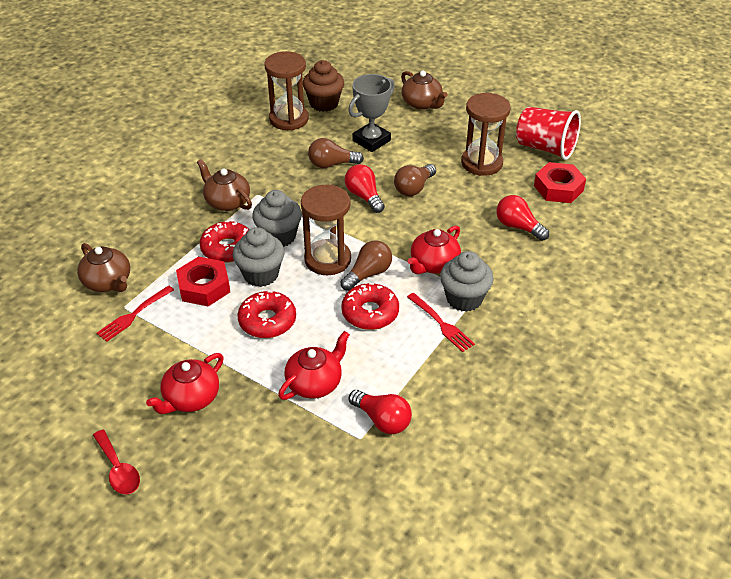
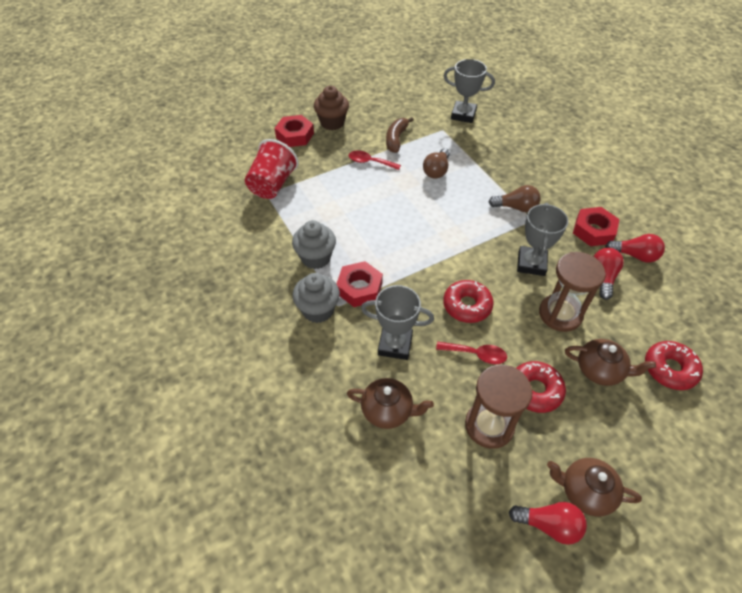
brown banana: none = 0 -> [386,117,414,153] = 1
brown hourglass: [264,51,309,130] [301,185,351,275] [461,93,511,176] = 3 -> [465,365,533,449] [539,252,606,332] = 2
brown light bulb: [308,138,364,168] [340,240,392,291] [394,164,436,196] = 3 -> [423,148,450,179] [489,185,541,212] = 2
grey cupcake: [233,227,285,287] [252,190,302,247] [440,251,494,312] = 3 -> [292,220,336,269] [292,273,340,323] = 2
grey trophy: [348,74,395,152] = 1 -> [361,285,434,360] [444,59,495,123] [517,203,568,276] = 3
red fork: [97,285,174,342] [407,293,475,352] = 2 -> none = 0
red nut: [176,257,230,307] [534,162,586,203] = 2 -> [275,115,314,147] [336,261,383,307] [573,207,620,246] = 3
red spoon: [93,430,140,494] = 1 -> [349,151,401,170] [436,342,507,364] = 2
red teapot: [146,353,224,414] [278,331,350,400] [408,226,461,274] = 3 -> none = 0

